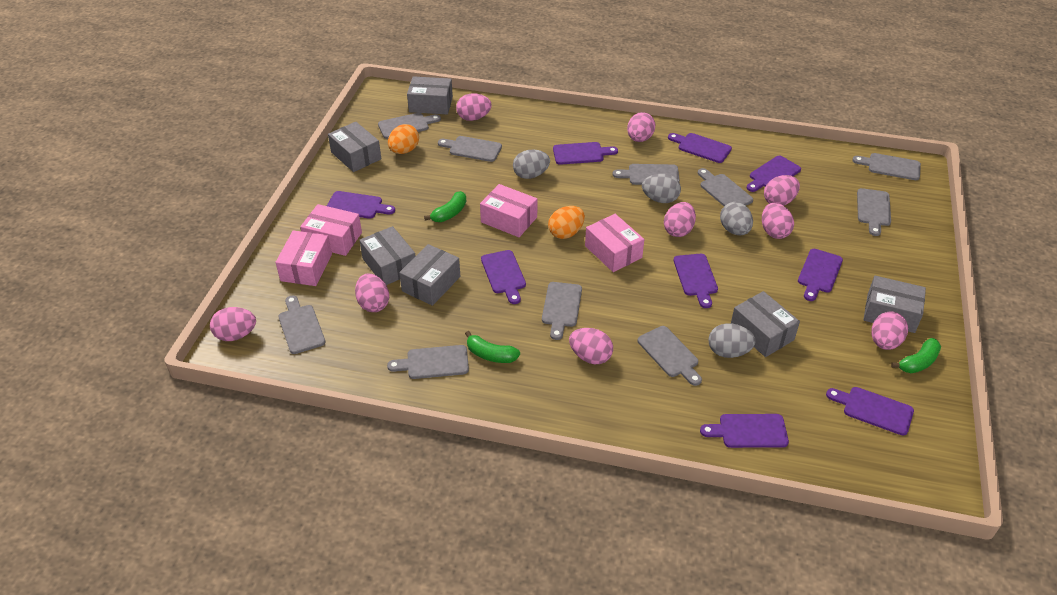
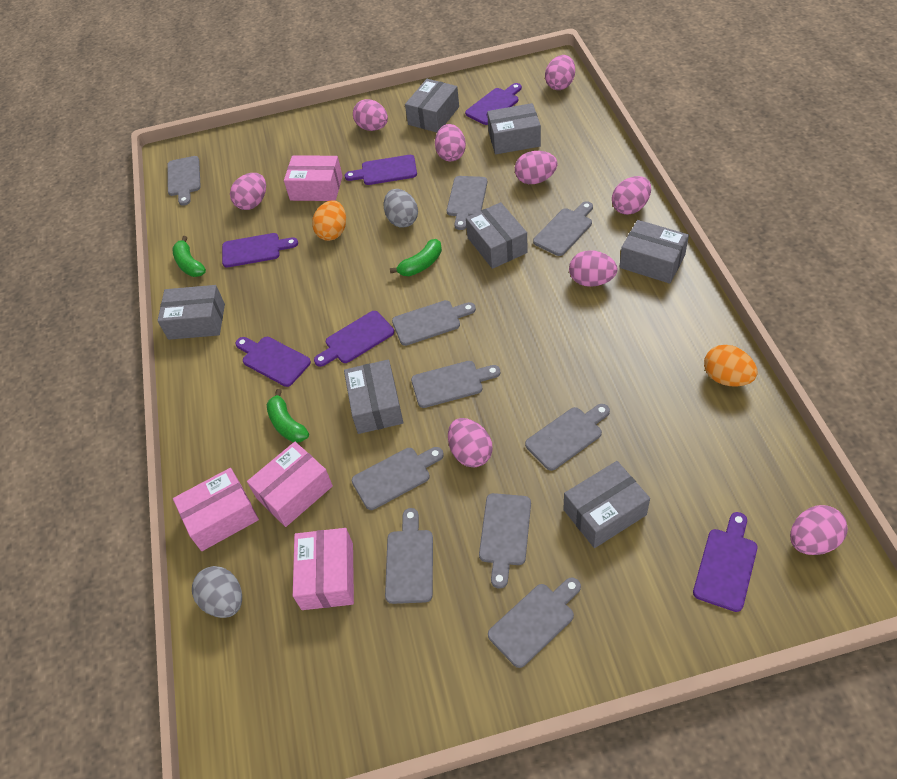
grey box: [328,122,381,172] [359,226,416,285] [399,244,460,306] [407,76,453,115] [731,291,800,357] [864,276,926,333] = 6 -> [157,285,225,340] [344,360,404,434] [405,79,459,132] [466,202,528,269] [487,103,541,154] [563,461,650,548] [619,220,689,284] = 7
grey egg: [513,150,550,179] [642,174,681,203] [708,323,756,358] [720,202,753,235] = 4 -> [192,566,242,618] [384,189,418,228] = 2
purple cutting board: [327,191,395,219] [481,250,526,304] [553,142,618,165] [668,133,732,163] [673,254,718,308] [700,414,789,448] [747,156,801,192] [798,249,843,301] [826,387,914,436] = 9 -> [222,233,298,267] [235,337,311,387] [314,311,394,367] [345,155,417,185] [465,83,522,125] [693,512,757,612] = 6

